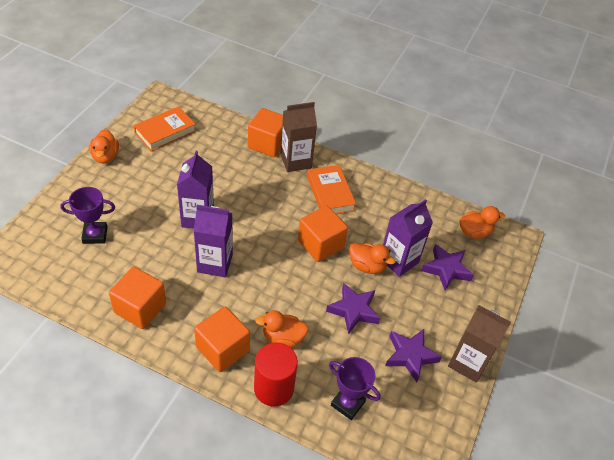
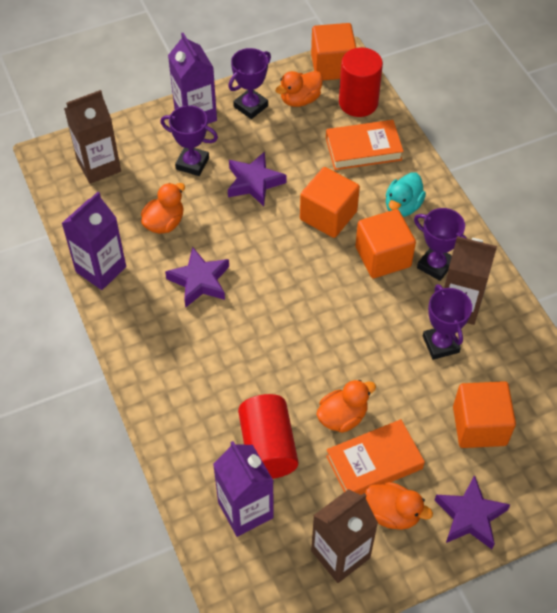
brown carton: [280,102,317,172] [448,305,511,383] = 2 -> [64,90,121,184] [311,489,378,583] [444,236,497,325] = 3
purple trophy: [61,187,115,244] [329,357,381,420] = 2 -> [160,105,218,176] [228,48,271,119] [414,208,466,281] [423,284,472,360] = 4
red cylinder: [254,343,298,407] = 1 -> [238,394,298,479] [339,47,383,117] = 2
turquoise duck: none = 0 -> [385,172,426,217] = 1

